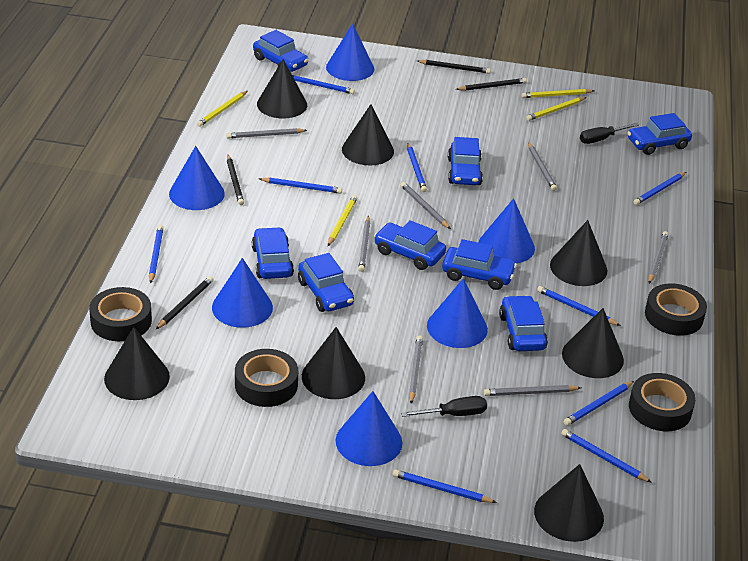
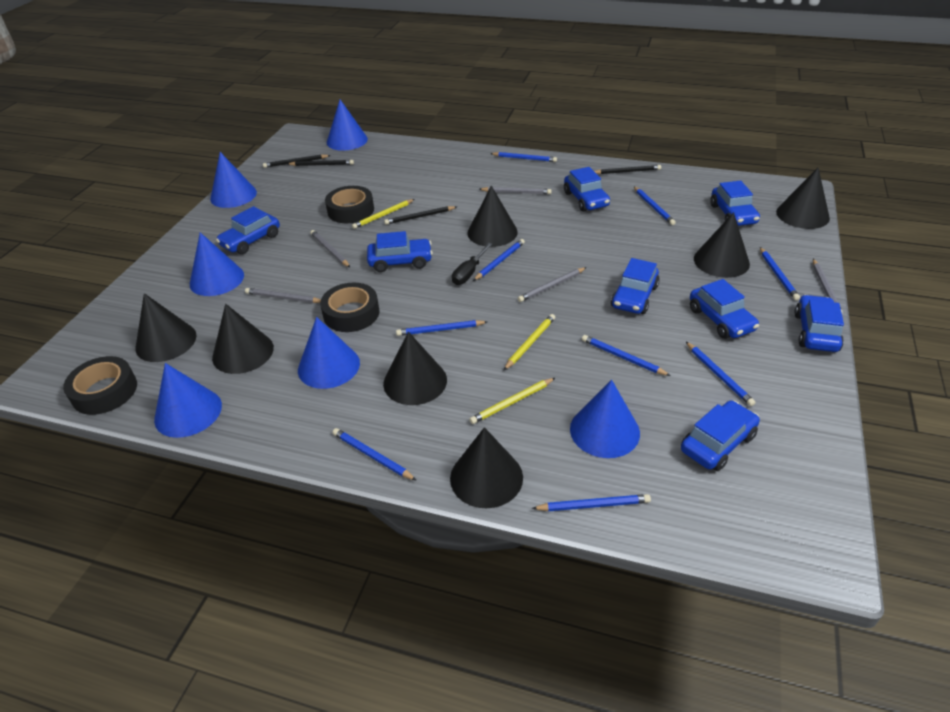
black screwdriver: [401,396,487,417] [580,123,639,144] = 2 -> [452,243,492,285] = 1
black tape: [89,287,152,341] [235,349,298,407] [629,373,696,431] [645,283,707,336] = 4 -> [63,356,137,415] [320,282,379,332] [325,186,374,223] = 3
grey pencil: [227,128,307,139] [358,216,370,272] [400,182,451,229] [409,335,423,404] [484,385,581,396] [528,142,557,191] [648,231,668,284] = 7 -> [245,288,321,303] [310,230,350,267] [479,187,552,194] [518,267,587,302] [813,259,843,313] = 5
yellow pencil: [197,91,247,127] [328,195,357,246] [522,89,594,98] [526,97,586,121] = 4 -> [352,199,415,229] [469,378,555,424] [504,314,555,370] = 3

